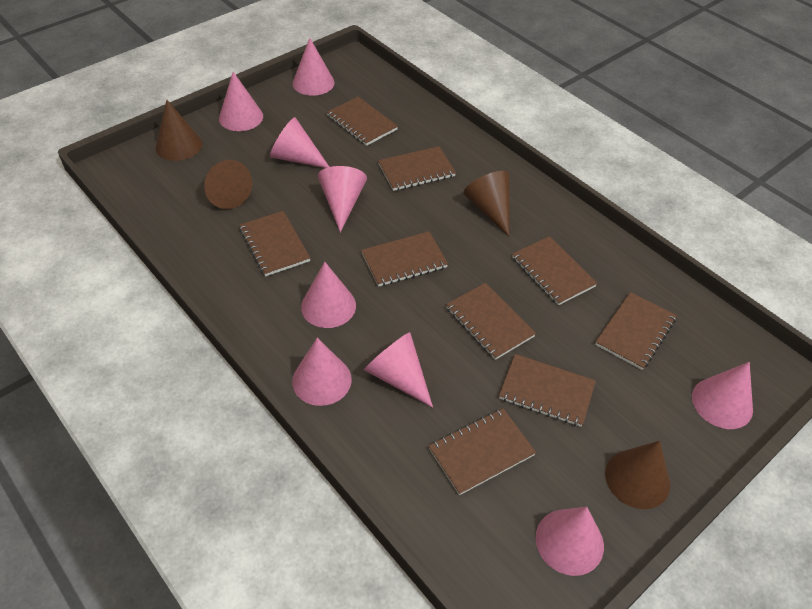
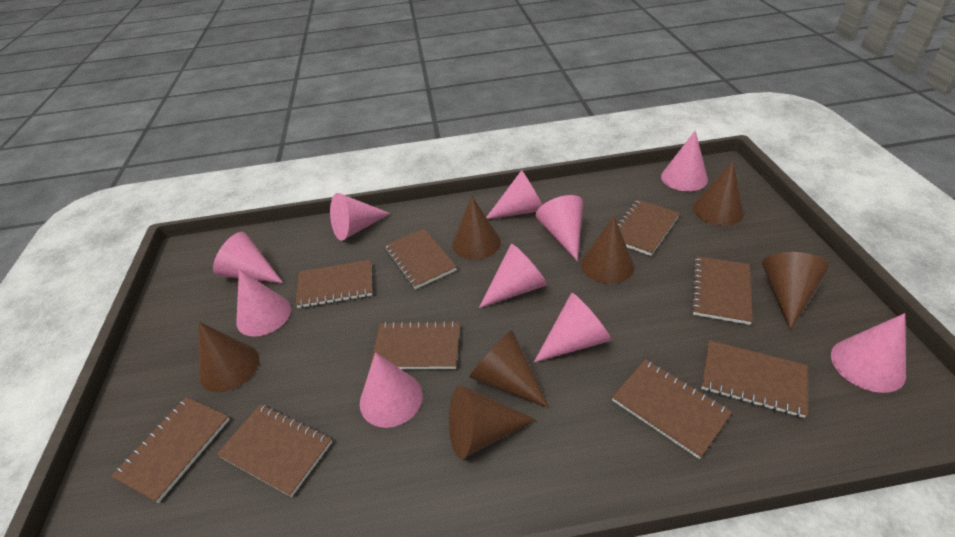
brown cone: [155,100,202,161] [204,160,252,209] [463,171,509,236] [605,441,670,509] = 4 -> [199,322,259,393] [449,385,536,459] [452,196,501,260] [469,330,549,408] [581,216,635,284] [693,161,744,226] [762,252,829,331] = 7
pink cone: [219,72,263,131] [270,117,329,168] [292,338,352,406] [293,38,335,96] [301,262,356,328] [318,166,367,233] [364,332,433,408] [536,507,604,576] [692,362,753,429] = 9 -> [213,232,283,283] [236,269,291,337] [330,193,391,241] [360,352,423,428] [479,244,547,308] [487,170,542,219] [534,293,612,363] [535,195,583,261] [661,130,708,191] [831,313,906,393] = 10

